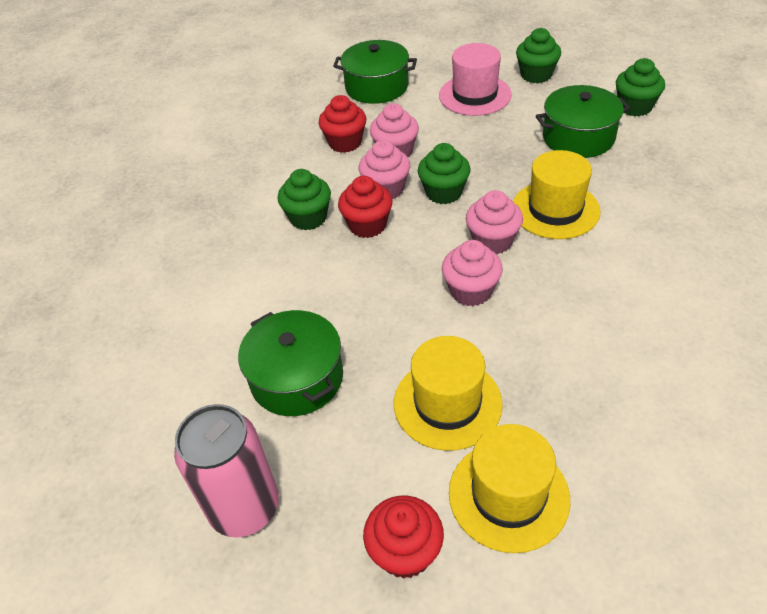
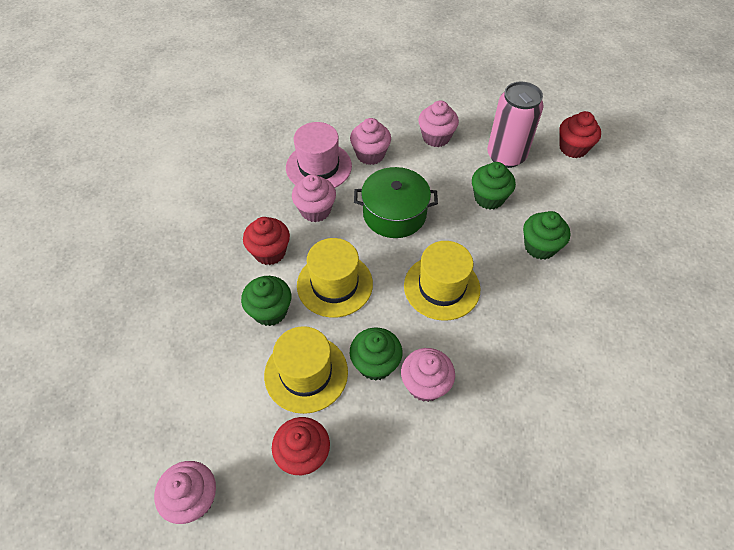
green pot: [238,310,343,416] [333,40,417,104] [536,85,630,158] = 3 -> [354,167,438,238] = 1
pink cupcake: [359,140,410,199] [370,104,419,157] [442,240,503,306] [466,190,523,254] = 4 -> [154,461,216,524] [292,174,336,222] [350,118,391,165] [401,348,455,402] [418,101,459,147] = 5

